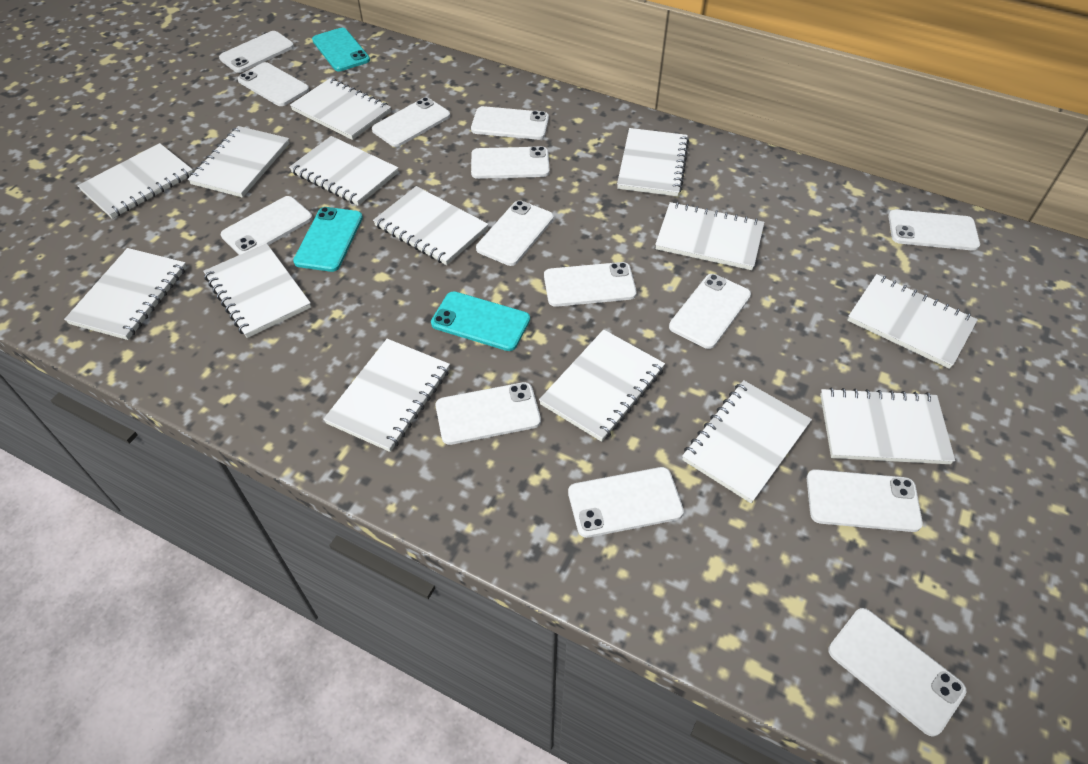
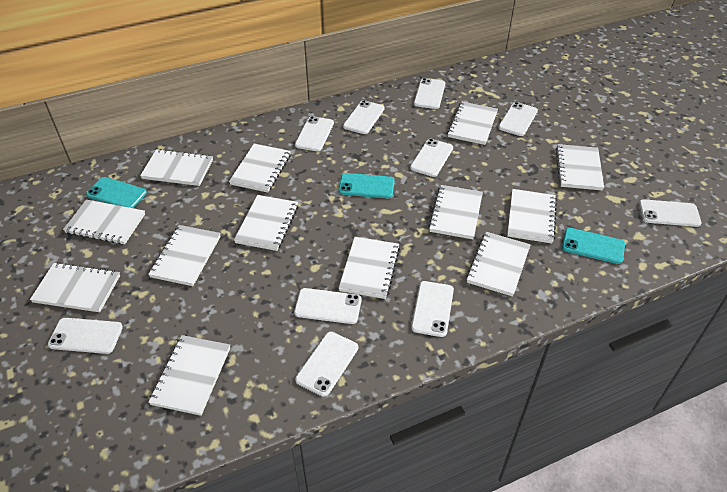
white notebook: [64,248,187,340] [77,143,193,219] [188,126,290,198] [203,243,311,338] [289,136,398,206] [290,78,391,140] [323,339,450,452] [373,186,488,265] [539,329,665,442] [617,128,689,196] [655,202,764,270] [682,380,812,503] [820,387,955,464] [847,274,978,369] = 14 -> [30,262,120,312] [63,199,145,244] [140,149,213,186] [148,225,221,286] [148,335,230,416] [229,144,291,193] [234,195,298,251] [338,237,400,299] [428,185,483,239] [447,102,498,145] [466,232,531,297] [507,189,557,243] [556,144,604,190] = 13
white phone: [219,31,294,73] [221,196,313,255] [237,62,309,106] [372,97,450,147] [435,382,541,445] [471,106,549,140] [471,146,550,179] [476,200,554,266] [544,262,637,307] [568,467,684,538] [669,274,751,349] [807,469,923,532] [828,608,967,737] [888,210,980,251] = 14 -> [48,318,123,354] [294,288,361,324] [295,116,334,151] [295,332,358,397] [343,100,384,134] [410,139,453,177] [411,281,454,337] [414,78,445,109] [498,102,538,136] [639,199,702,227] = 10

